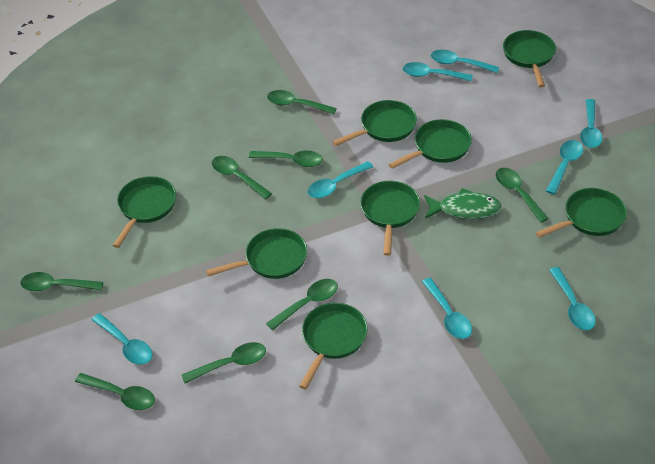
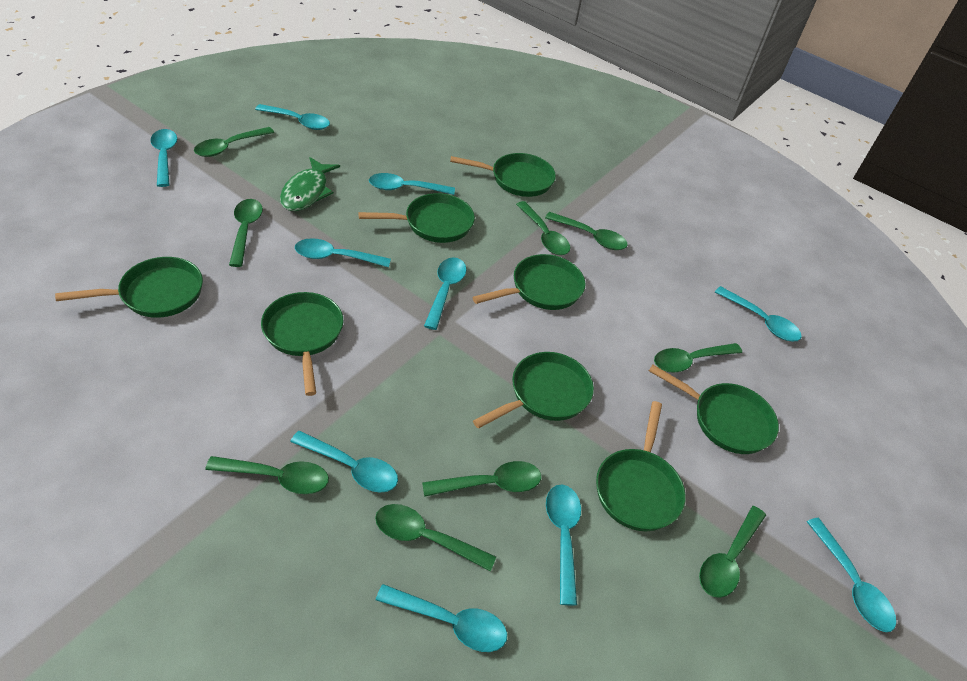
green spoon: [20,272,103,291] [75,373,155,410] [182,342,266,383] [212,156,272,199] [249,151,323,167] [266,279,338,330] [267,90,337,114] [496,168,549,223] = 8 -> [194,127,274,157] [205,456,329,494] [229,199,263,267] [375,504,496,571] [422,461,541,497] [516,201,570,255] [545,212,628,250] [654,343,742,373] [699,506,766,598] = 9
turquoise spoon: [92,313,153,365] [308,161,373,198] [403,62,473,81] [422,277,472,339] [431,50,499,73] [546,140,583,195] [549,267,596,330] [580,99,602,148] = 8 -> [150,129,177,187] [255,104,330,130] [290,431,398,493] [295,238,391,267] [369,173,455,195] [376,584,507,652] [424,257,466,330] [546,485,581,605] [715,286,802,341] [807,517,896,632] = 10

